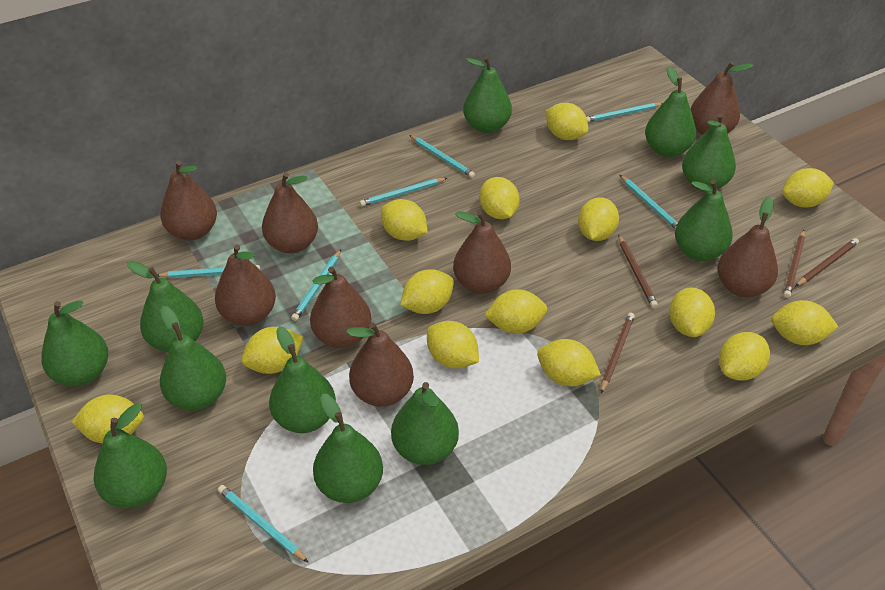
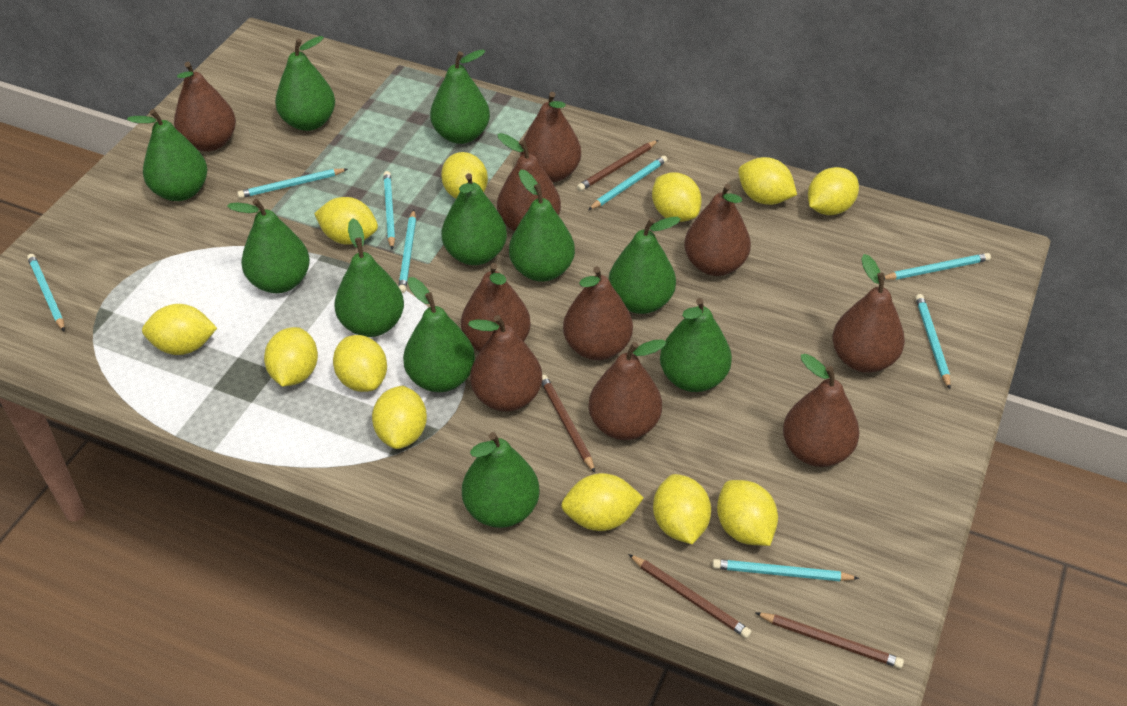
brown pear: [160,161,217,241] [215,244,276,326] [262,173,318,254] [310,267,371,348] [346,322,414,407] [453,211,511,294] [691,62,754,135] [717,197,778,297] = 8 -> [174,62,236,152] [461,263,531,352] [468,315,542,411] [497,133,561,232] [520,92,581,182] [563,266,633,360] [589,339,667,440] [684,184,751,276] [783,354,859,467] [832,254,905,373] = 10
turquoise pencil: [158,265,260,278] [218,485,309,563] [291,250,341,321] [360,178,447,206] [410,135,475,178] [586,103,663,122] [620,175,678,229] = 7 -> [27,254,65,331] [237,169,348,198] [383,171,395,250] [398,210,416,293] [588,155,667,210] [712,559,859,581] [884,253,991,280] [916,294,951,389] = 8
yellow lemon: [71,395,144,443] [241,327,303,374] [381,199,428,241] [400,269,454,314] [427,321,479,369] [479,177,520,219] [484,289,547,334] [537,339,601,387] [546,103,588,140] [578,197,619,241] [669,288,715,337] [719,332,770,381] [772,300,838,345] [782,168,834,207] = 14 -> [142,304,217,355] [264,327,318,386] [314,197,378,245] [333,335,387,392] [372,386,427,449] [441,152,488,199] [561,473,644,531] [652,172,702,222] [653,474,711,544] [717,480,778,546] [738,157,797,205] [808,167,859,215] = 12

